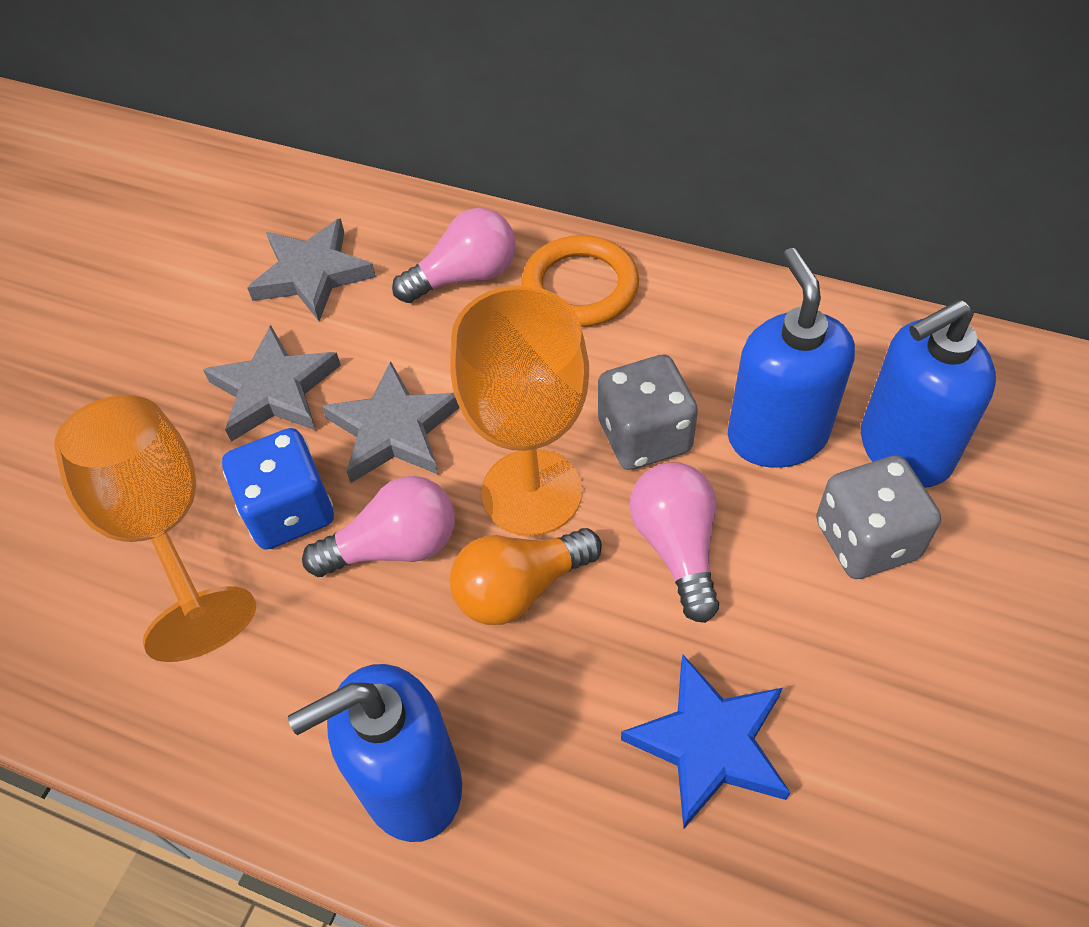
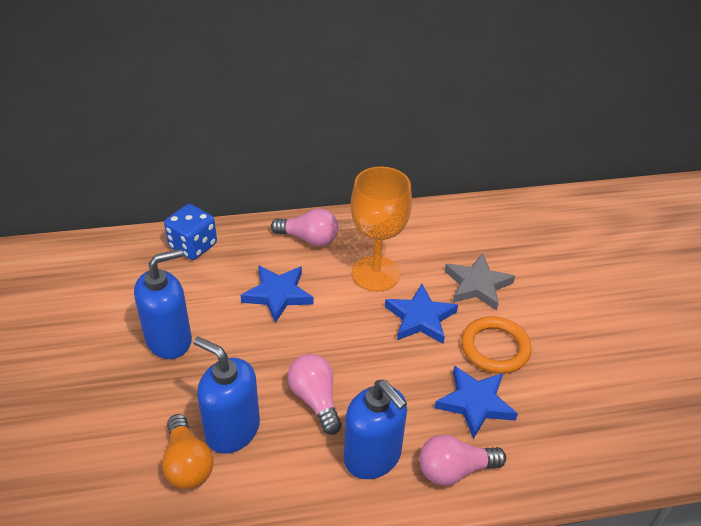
blue star: [621,655,790,828] = 1 -> [240,265,314,323] [385,284,458,344] [434,366,518,439] = 3
grey dice: [598,354,698,470] [816,456,941,579] = 2 -> none = 0
grey star: [203,325,341,442] [247,218,376,321] [322,361,459,483] = 3 -> [445,253,515,310] = 1
orange goblet: [54,395,256,662] [450,286,589,536] = 2 -> [351,166,412,292] = 1

